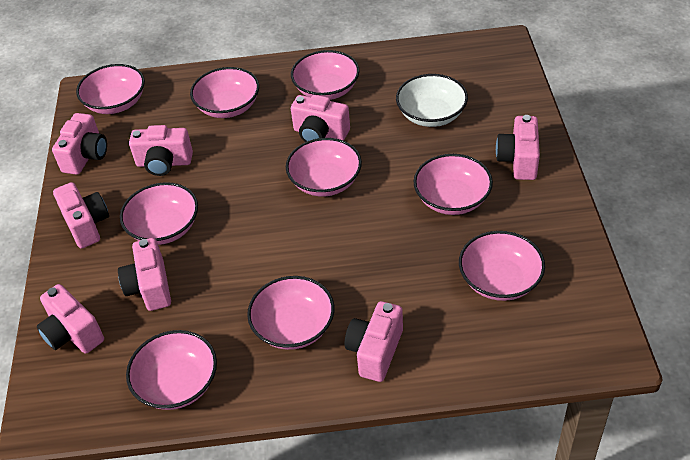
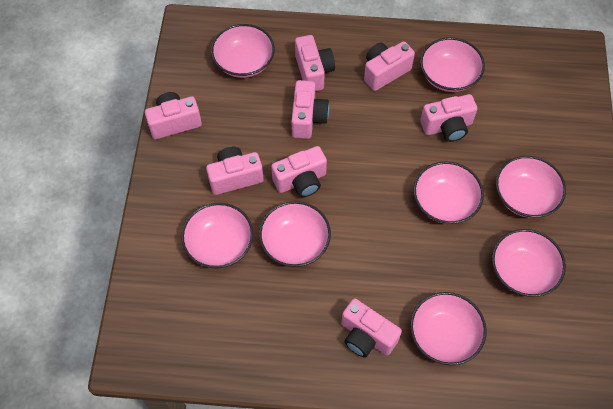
pink bowl: [76,64,145,114] [120,182,198,245] [126,330,217,410] [190,67,259,118] [247,276,334,350] [286,138,362,197] [291,50,359,100] [413,154,493,215] [459,231,545,301] = 9 -> [181,203,253,269] [211,24,275,78] [259,201,331,267] [410,292,487,366] [413,161,484,224] [420,37,485,92] [492,229,566,297] [496,156,566,218] = 8
white bowl: [396,74,468,127] = 1 -> none = 0

